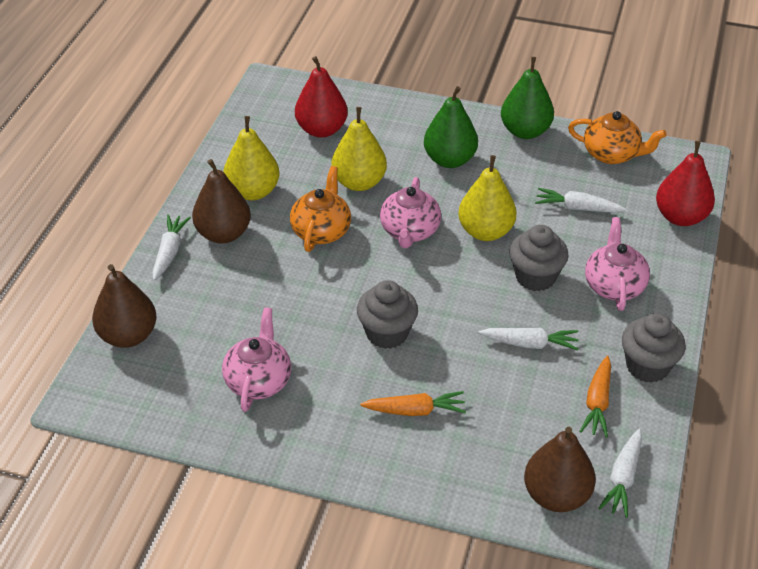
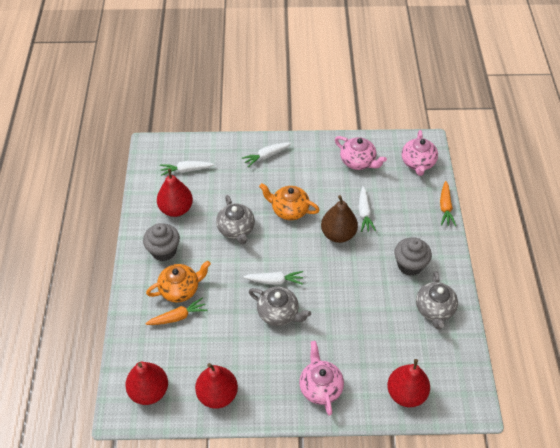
brown pear: [92,264,157,348] [192,159,251,244] [524,427,596,512] = 3 -> [321,195,358,243] = 1
green pear: [424,86,478,168] [501,57,554,139] = 2 -> none = 0
grey cupcake: [357,280,418,349] [509,225,569,291] [622,313,686,383] = 3 -> [143,223,180,261] [394,237,432,276] = 2
grey teapot: none = 0 -> [216,195,255,244] [249,286,311,326] [416,271,458,329] = 3
red pear: [295,56,348,138] [656,141,715,226] = 2 -> [125,362,168,405] [157,169,193,217] [195,363,238,409] [387,359,430,407] = 4
yellow pear: [223,116,279,200] [331,107,387,191] [458,155,516,241] = 3 -> none = 0

